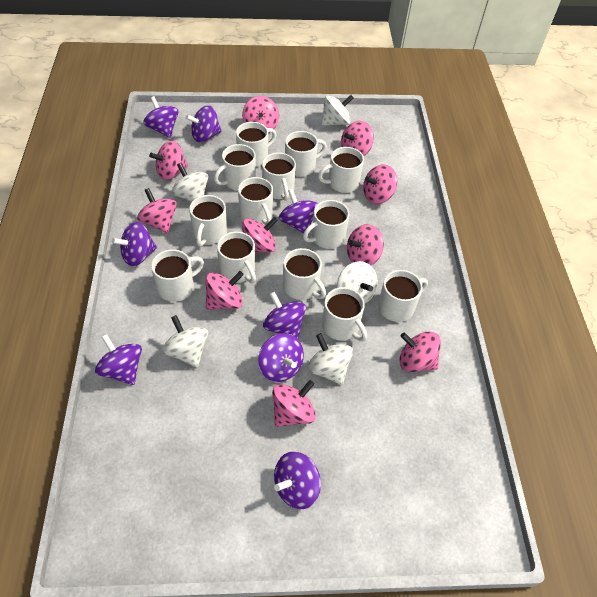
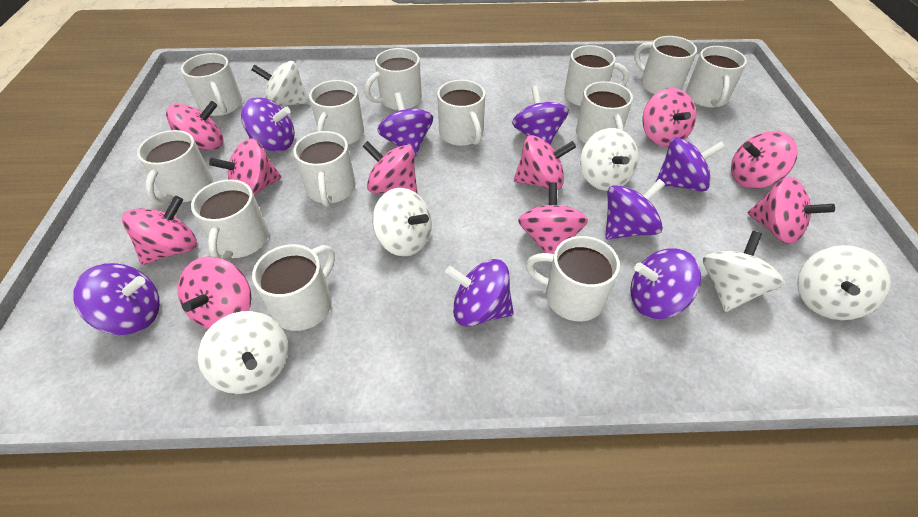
white spinning top: [162,315,208,367] [171,163,208,202] [307,333,353,385] [321,95,354,126] [337,261,378,304] = 5 -> [198,311,288,394] [252,61,310,107] [372,188,432,257] [580,128,639,191] [703,231,784,312] [797,245,890,320] = 6

